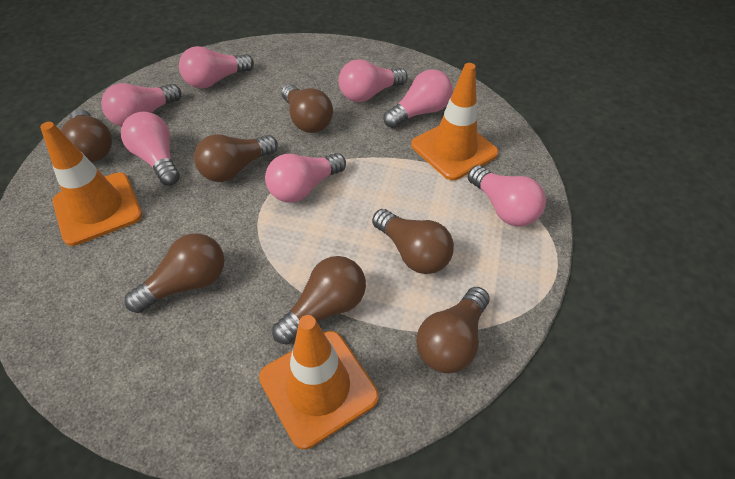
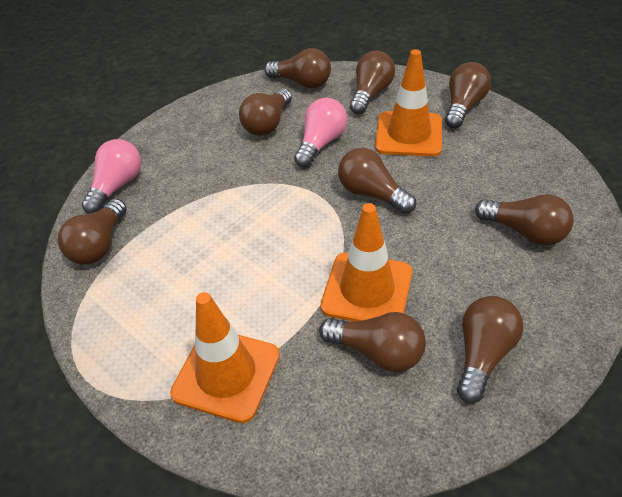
brown light bulb: [61,109,112,162] [125,233,224,313] [194,135,278,182] [272,256,366,344] [281,84,333,133] [372,209,454,274] [416,287,490,373] = 7 -> [58,199,127,264] [239,89,292,136] [264,48,331,88] [319,312,426,372] [338,148,416,214] [350,51,395,114] [445,62,491,128] [457,296,523,403] [475,194,574,246] = 9
pink light bulb: [101,83,181,127] [121,112,180,186] [179,46,254,88] [265,153,346,203] [339,59,408,102] [383,69,453,128] [468,165,546,227] = 7 -> [82,139,141,214] [294,98,347,167] = 2

